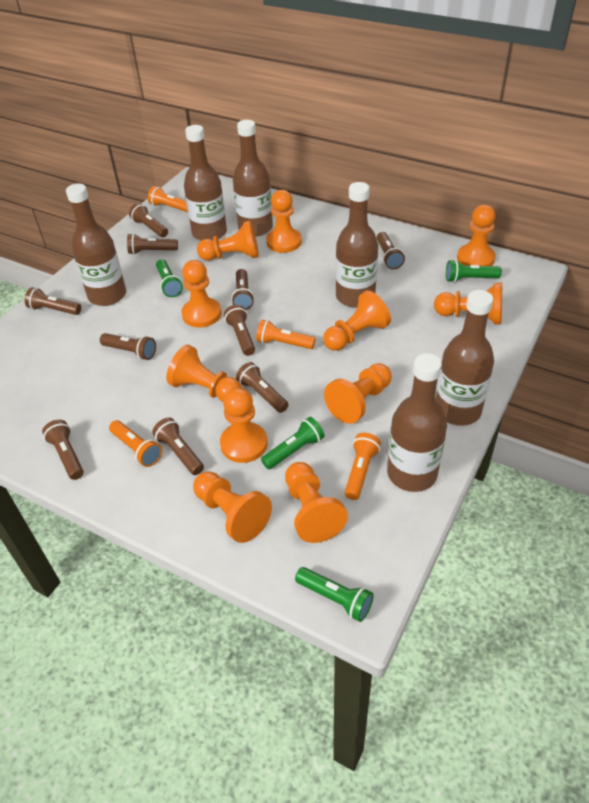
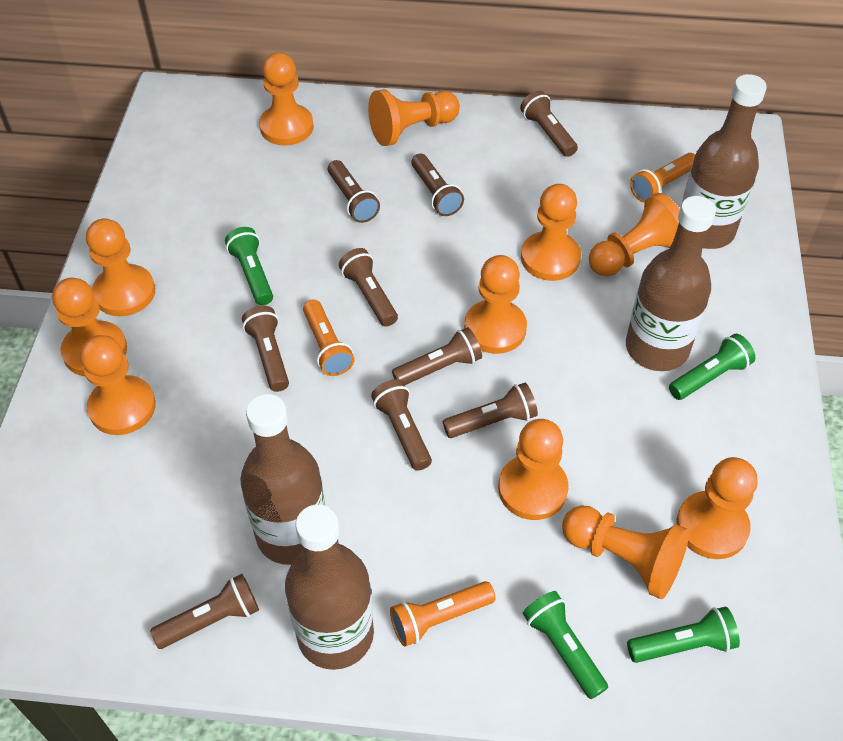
brown bottle: [66,183,126,306] [184,125,227,241] [233,120,273,237] [336,182,378,308] [387,353,447,492] [436,290,494,426] = 6 -> [240,394,325,565] [285,504,374,670] [626,196,716,371] [682,74,767,249] = 4
brown flashlight: [25,287,81,315] [42,420,84,480] [100,333,156,360] [127,233,178,255] [129,203,168,238] [152,417,204,475] [224,305,255,356] [231,269,254,310] [236,362,289,413] [377,232,405,269] = 10 -> [150,574,259,649] [242,306,289,392] [328,160,380,223] [339,248,398,326] [371,379,432,471] [392,327,482,385] [411,153,464,216] [443,383,538,438] [520,91,578,157] = 9
orange flashlight: [109,420,162,467] [148,186,188,212] [256,320,316,349] [345,433,381,500] = 4 -> [303,299,354,376] [390,581,496,647] [630,153,695,203] = 3

